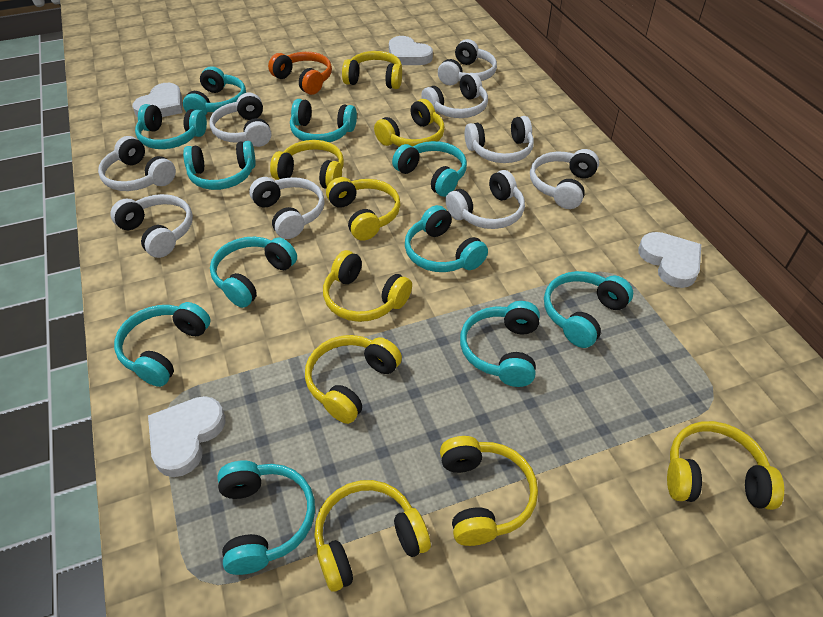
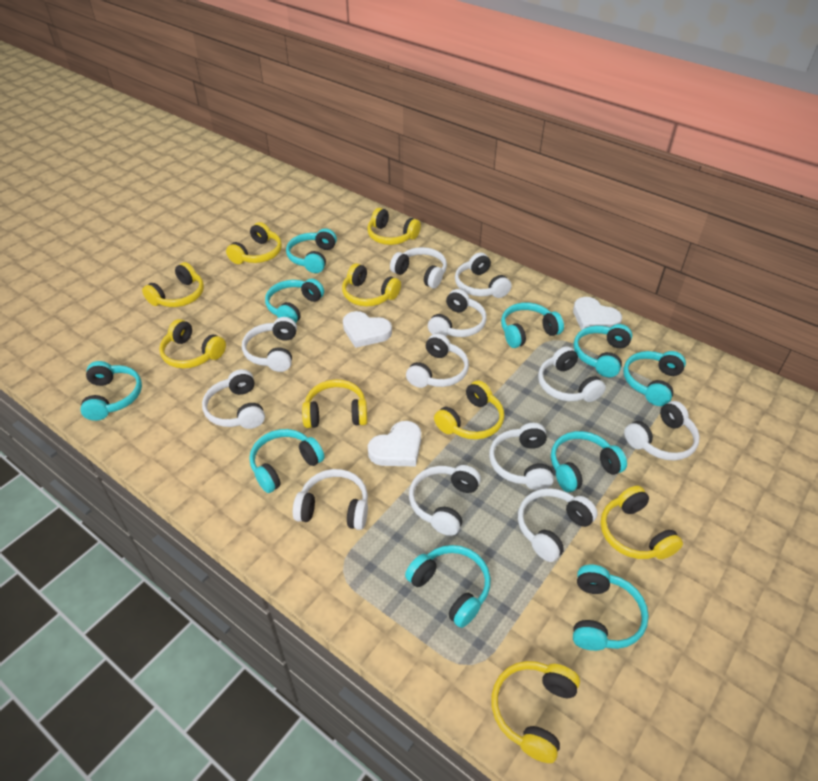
orange headphones: [268,52,332,95] = 1 -> none = 0
turquoise headphones: [114,302,211,387] [135,104,207,149] [183,66,246,116] [183,141,256,190] [210,237,297,308] [217,461,315,575] [290,99,357,142] [392,141,467,197] [405,205,488,272] [460,301,540,387] [544,271,633,348] = 11 -> [80,361,142,421] [249,429,325,493] [265,279,324,323] [286,228,337,273] [405,545,491,628] [501,303,564,348] [551,431,627,492] [573,565,649,651] [574,324,632,377] [623,351,686,406] = 10
white headphones: [98,136,176,191] [110,194,193,258] [210,93,272,147] [249,177,325,239] [421,73,488,118] [438,39,497,85] [445,170,525,229] [465,116,534,163] [530,149,599,209] = 9 -> [202,369,265,429] [242,317,297,372] [293,469,368,530] [390,247,447,288] [406,333,469,388] [409,465,481,536] [428,289,487,337] [455,252,512,298] [489,423,554,490] [518,488,598,562] [538,346,606,402] [624,401,700,461] = 12
white heart: [132,83,182,118] [148,396,225,477] [389,36,433,65] [638,232,701,288] = 4 -> [343,311,392,348] [368,421,421,467] [573,297,622,330] = 3

